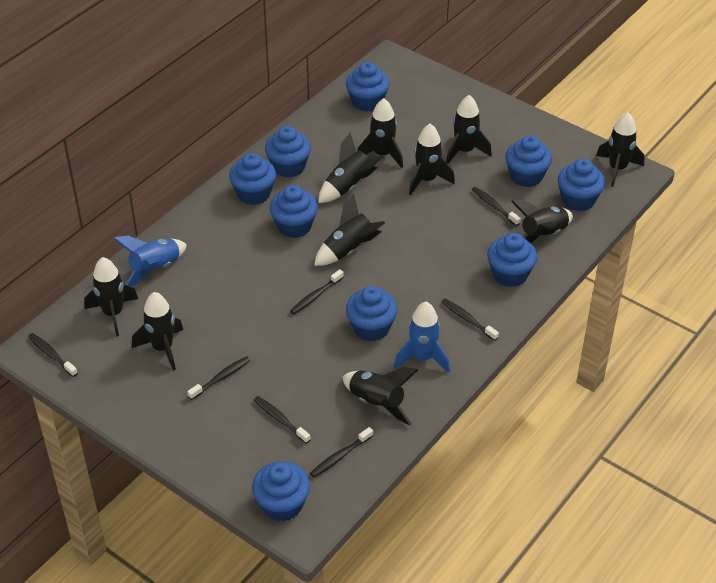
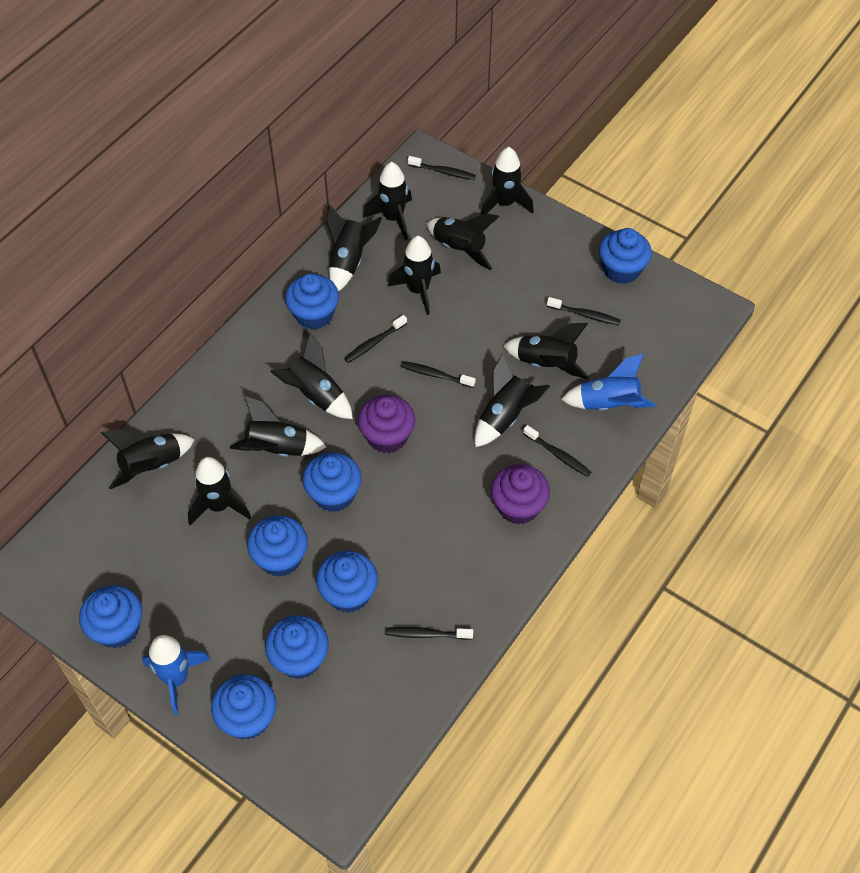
black rocket: [84,257,138,336] [132,292,183,370] [314,194,385,266] [318,133,384,203] [342,367,418,425] [357,98,403,168] [409,124,455,195] [446,95,492,164] [511,200,573,243] [596,112,645,187] = 10 -> [101,429,195,489] [188,457,251,525] [230,396,326,457] [270,333,353,419] [326,205,382,291] [363,162,412,240] [388,236,441,315] [427,213,500,270] [475,355,550,447] [481,147,534,215] [503,323,589,379] = 11
black toothbrush: [28,333,78,377] [187,356,250,400] [254,396,311,444] [290,269,344,314] [310,427,373,478] [441,299,499,341] [471,187,521,226] = 7 -> [344,315,407,363] [386,627,473,640] [400,361,476,388] [408,156,476,180] [523,425,591,477] [547,297,621,325] = 6
blue cupcake: [229,153,276,205] [252,461,310,521] [265,126,311,178] [270,185,318,238] [346,62,390,112] [346,286,398,341] [487,233,537,287] [505,135,552,187] [558,159,605,211] = 9 -> [79,585,142,648] [211,674,276,740] [247,515,308,577] [265,615,329,679] [285,274,339,330] [303,452,362,512] [316,551,378,613] [599,228,652,284] = 8
purple cupcake: none = 0 -> [358,395,415,453] [491,464,550,525] = 2

